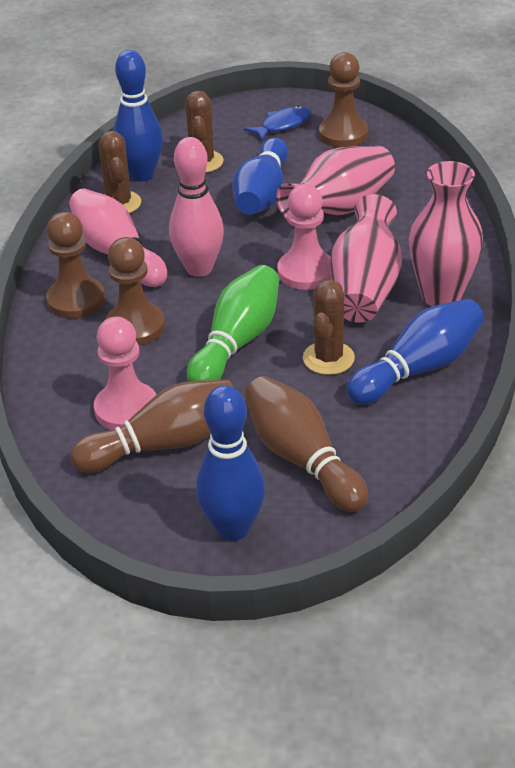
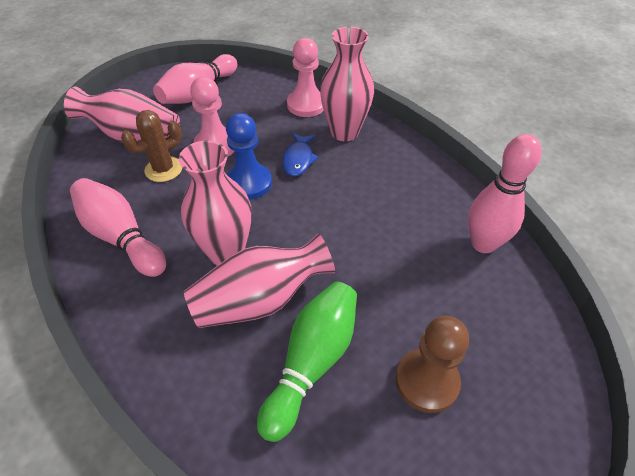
blue bowling pin: [114,50,163,181] [196,385,265,541] [232,137,288,215] [346,299,484,404] = 4 -> none = 0
blue pawn: none = 0 -> [226,113,272,200] = 1
brown bowling pin: [70,379,233,473] [245,376,368,512] = 2 -> none = 0
brown cactus: [98,131,141,213] [185,91,224,173] [303,280,355,375] = 3 -> [121,110,182,182] = 1
brown pawn: [46,212,105,319] [105,237,165,345] [319,52,368,147] = 3 -> [396,316,469,413] = 1
pink bowling pin: [69,189,167,287] [169,137,224,277] = 2 -> [70,178,166,277] [153,54,237,104] [468,134,542,253] = 3
pink vase: [276,146,395,219] [330,194,402,323] [409,161,483,306] = 3 -> [64,86,180,142] [179,141,252,266] [184,233,335,328] [320,27,374,141] = 4

